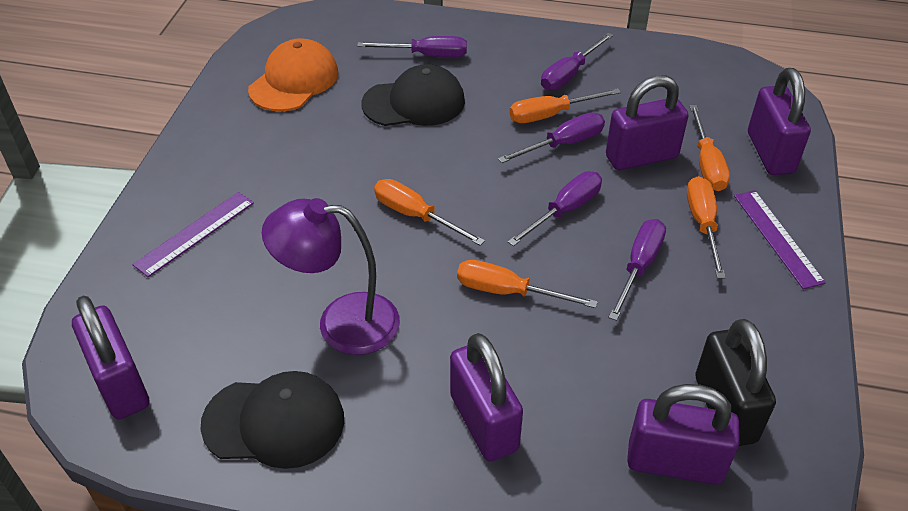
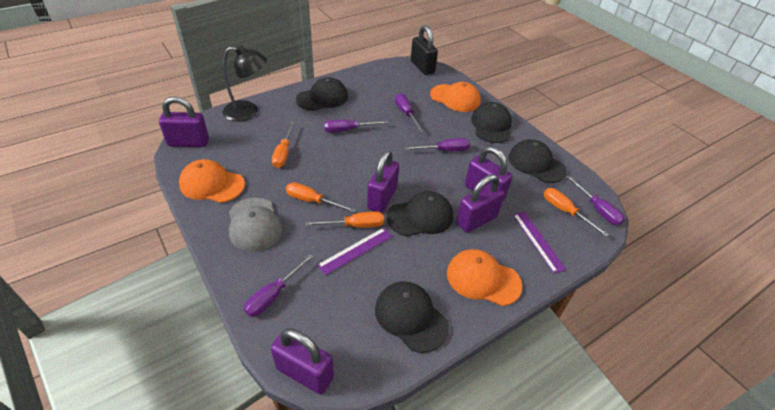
black cap: [200,371,344,469] [361,64,465,126] = 2 -> [296,77,348,111] [375,281,449,353] [387,191,453,237] [471,102,512,143] [509,139,567,183] = 5
black lamp: none = 0 -> [223,45,267,121] = 1
grey cap: none = 0 -> [229,198,282,252] = 1
orange cap: [248,38,338,111] = 1 -> [179,159,245,203] [430,82,481,112] [447,249,522,306] = 3
orange screwdriver: [374,179,485,246] [457,260,598,308] [510,88,621,123] [687,176,726,279] [689,105,730,191] = 5 -> [272,122,295,168] [286,182,356,212] [305,211,384,228] [544,188,609,237] = 4
purple lamp: [262,198,400,355] = 1 -> none = 0

